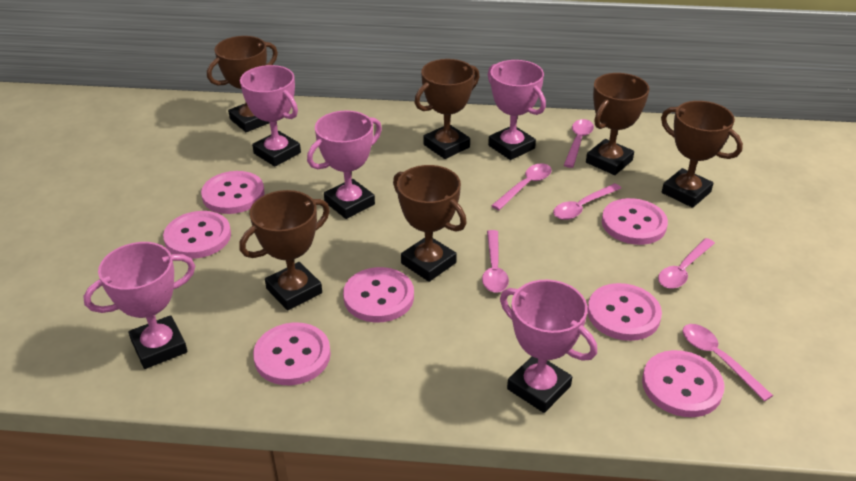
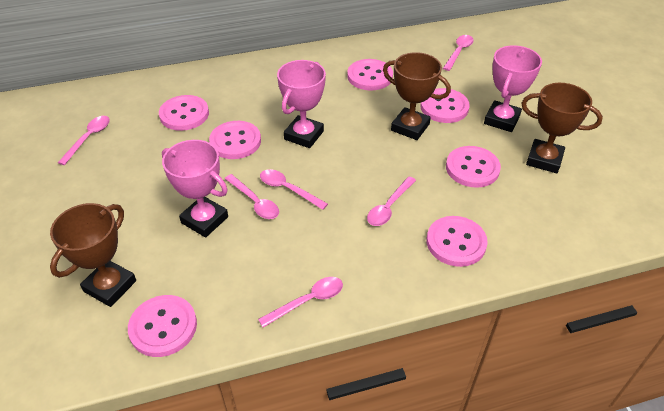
brown trophy: [207,36,278,132] [239,190,330,311] [393,165,467,282] [415,59,479,159] [586,73,649,175] [661,101,743,208] = 6 -> [50,203,136,307] [383,52,451,140] [521,83,603,173] = 3
pink trophy: [83,242,195,369] [240,65,301,167] [307,111,382,219] [488,60,546,160] [500,280,597,413] = 5 -> [162,140,228,238] [277,60,326,148] [484,45,542,132] = 3

